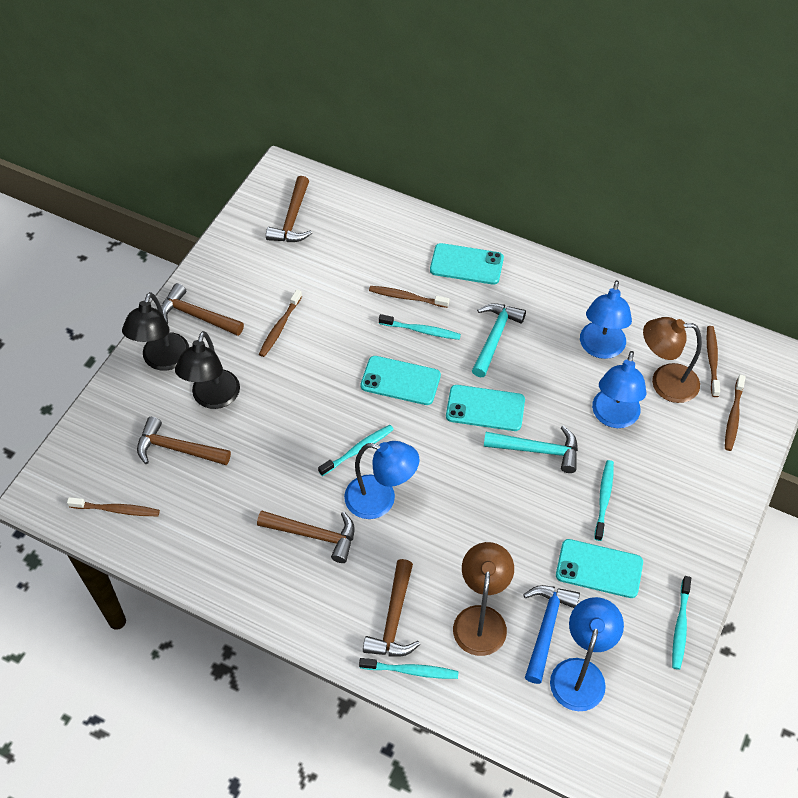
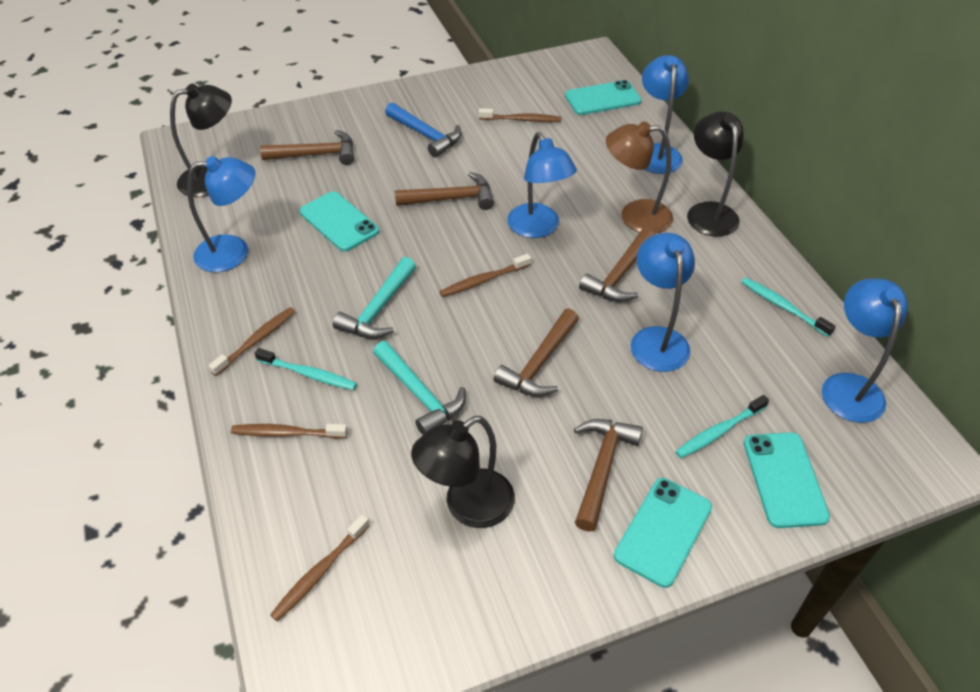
black lamp: [122,292,189,371] [175,331,240,409] = 2 -> [170,83,232,197] [411,416,515,528] [687,111,744,237] = 3
blue lamp: [344,441,419,519] [550,597,624,711] [580,280,632,359] [592,351,646,428] = 4 -> [187,156,255,272] [507,132,577,238] [631,233,695,372] [642,55,689,174] [822,278,908,423] = 5
brown lamp: [453,542,514,656] [643,317,702,403] = 2 -> [606,121,673,234] = 1
turquoise toothbrush: [318,425,394,476] [359,658,459,679] [379,314,461,340] [594,460,614,541] [672,576,691,670] = 5 -> [254,348,357,390] [675,395,769,458] [741,278,836,337] = 3

